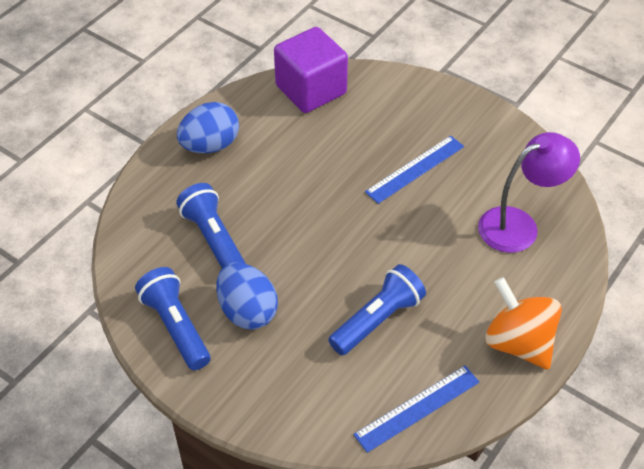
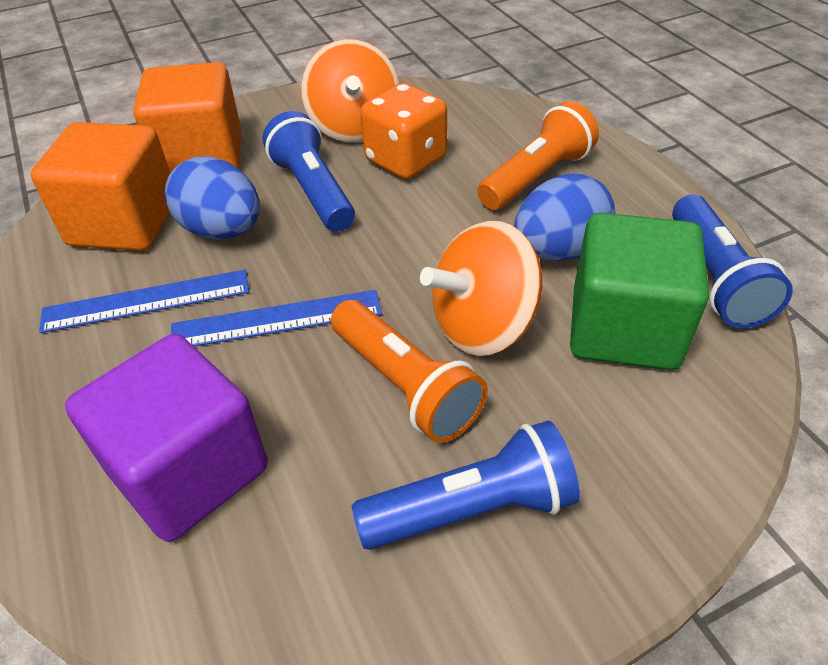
green cube: none = 0 -> [570,213,709,370] = 1
orange cube: none = 0 -> [31,122,170,251] [133,62,241,173] = 2
orange dice: none = 0 -> [360,83,447,179] = 1
orange flashlight: none = 0 -> [331,300,488,443] [477,101,599,210] = 2
orange spinning top: [485,277,562,369] = 1 -> [301,39,400,143] [420,221,542,356] = 2
purple lamp: [478,132,580,253] = 1 -> none = 0

